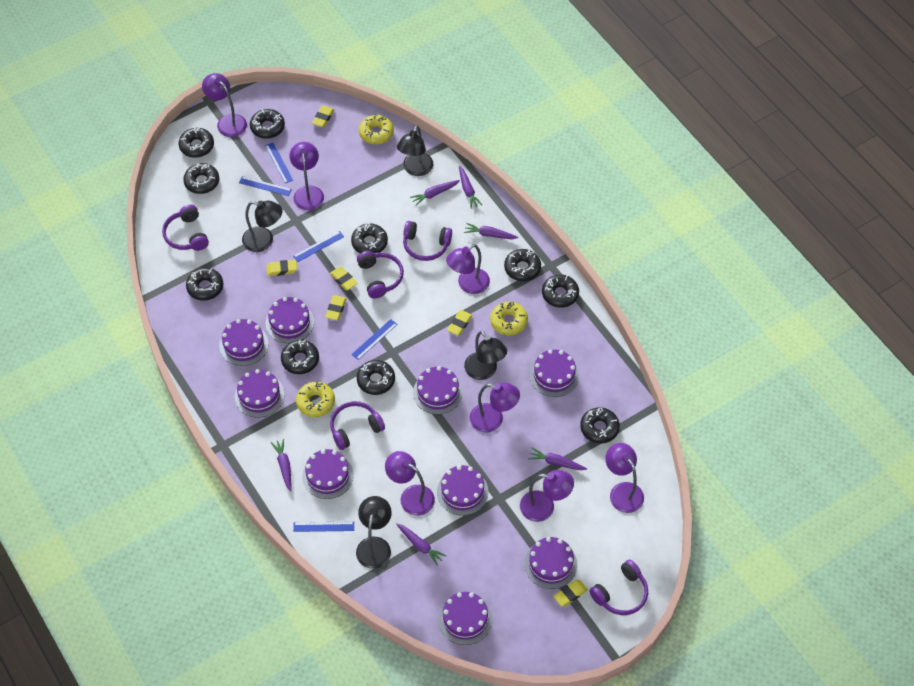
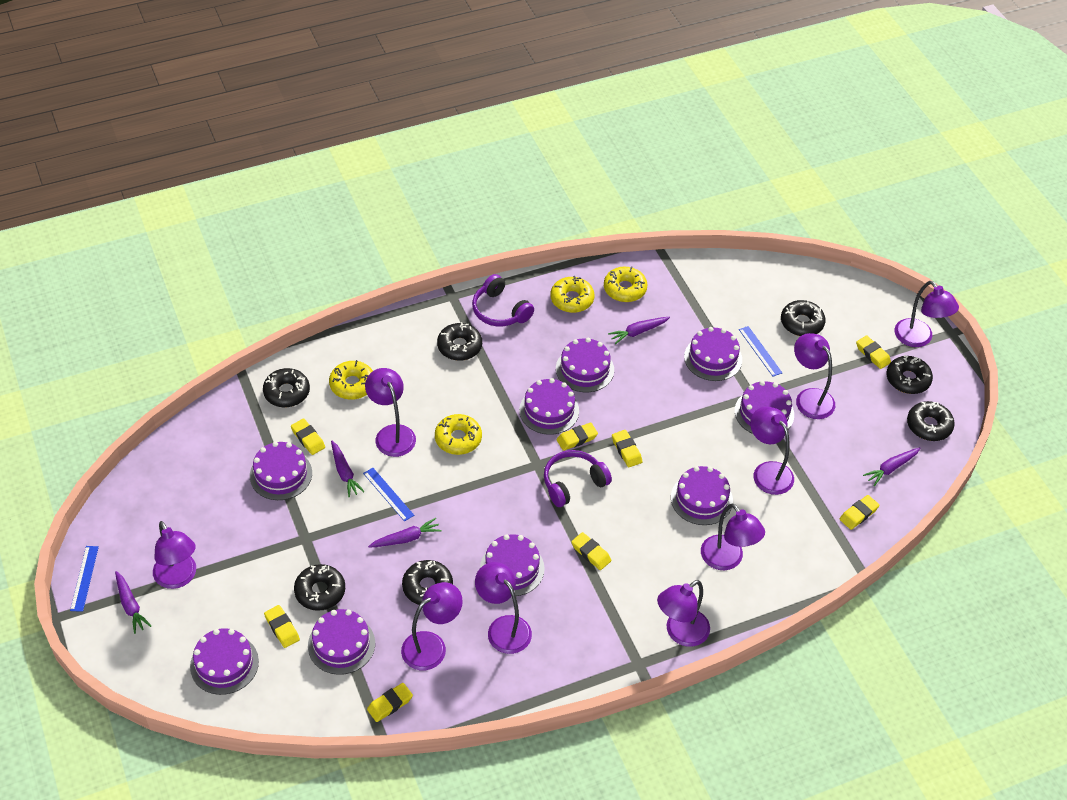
black donut: [178,127,214,158] [183,163,219,194] [186,268,223,301] [250,109,285,139] [281,339,319,374] [351,223,388,253] [357,360,395,395] [504,249,541,281] [542,274,579,308] [580,407,620,443] = 10 -> [263,368,310,407] [294,564,345,611] [402,560,453,605] [437,322,482,361] [781,300,825,336] [886,355,933,394] [907,401,955,441] = 7
black lamp: [242,201,283,252] [356,496,392,569] [397,125,433,176] [464,331,507,380] = 4 -> none = 0
blue ruler: [239,176,292,196] [265,143,293,184] [293,231,344,262] [293,521,354,532] [351,319,398,360] = 5 -> [70,546,99,612] [363,468,414,522] [739,326,782,377] = 3
purple carrot: [271,439,292,492] [396,524,446,566] [410,180,460,206] [459,166,482,209] [464,223,518,239] [528,448,587,470] = 6 -> [115,571,151,634] [331,441,365,497] [368,518,442,548] [608,317,670,344] [863,447,920,486] = 5
purple headphones: [162,205,209,251] [330,401,385,450] [357,251,404,299] [403,221,452,261] [589,560,648,615] = 5 -> [472,274,534,327] [544,450,612,507] = 2
purple lamp: [202,73,247,137] [289,142,324,210] [385,451,435,516] [446,244,490,294] [470,382,520,433] [520,470,574,522] [605,443,644,513] = 7 -> [153,521,196,589] [365,368,416,457] [401,582,463,670] [475,562,532,654] [657,580,710,647] [701,503,765,570] [750,407,794,495] [794,333,835,419] [894,281,959,347] = 9
yellow donut: [296,382,335,417] [359,114,394,144] [490,302,528,335] = 3 -> [329,360,373,400] [435,414,482,455] [550,276,595,313] [604,266,647,302] = 4
yellow eraser: [266,260,297,276] [312,106,334,127] [325,295,347,320] [330,267,358,290] [447,310,473,335] [553,579,588,607] = 6 -> [264,605,300,648] [291,419,325,455] [367,683,413,722] [556,423,598,451] [571,532,611,570] [612,430,642,467] [840,495,879,530] [856,335,891,369] = 8

